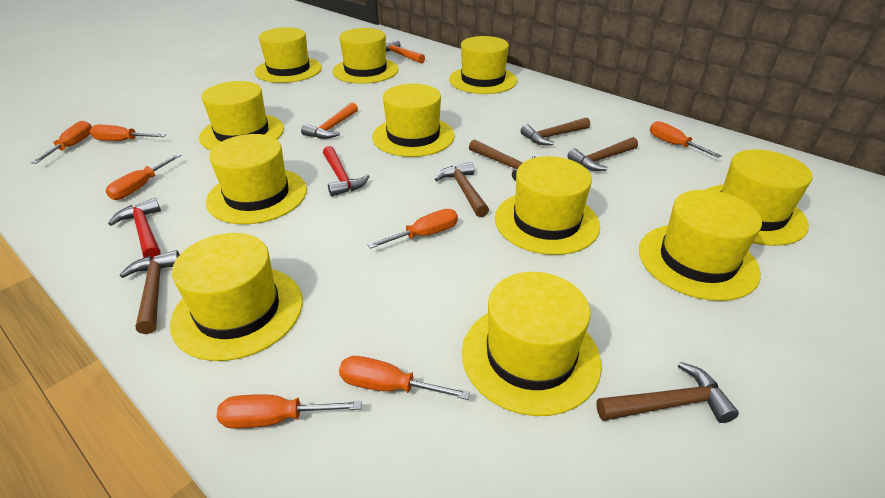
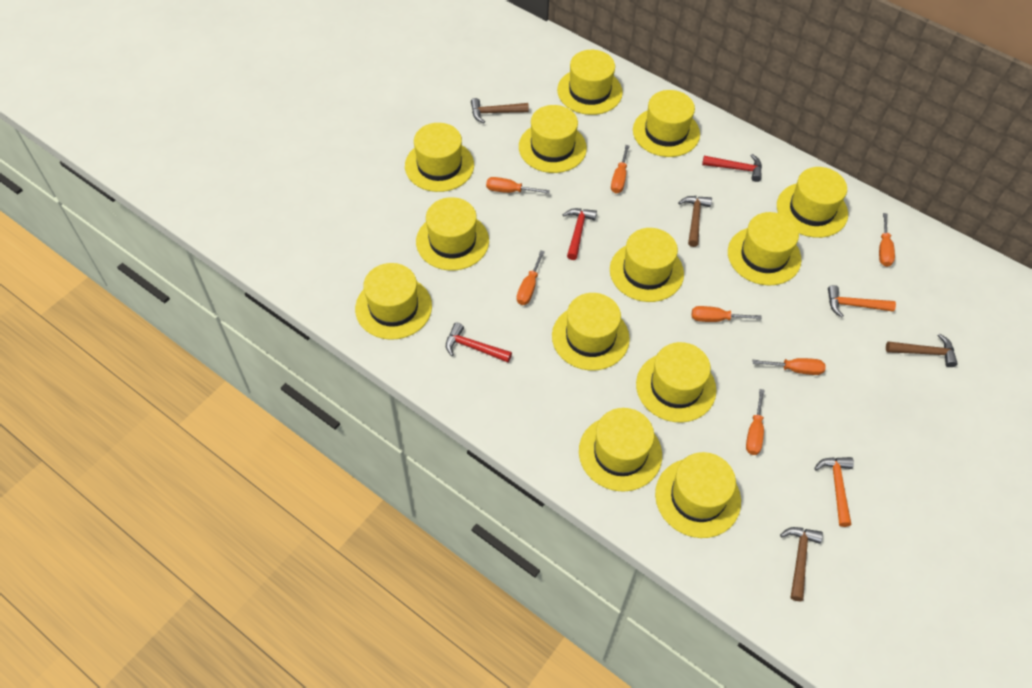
brown hammer: [120,250,180,334] [435,162,489,217] [469,139,536,181] [520,117,590,145] [567,137,638,171] [596,362,739,423] = 6 -> [471,98,529,123] [678,196,712,247] [780,527,823,601] [886,334,958,367] = 4
red hammer: [108,198,161,258] [323,146,370,197] = 2 -> [446,322,512,362] [562,208,597,260] [702,154,762,182] = 3
yellow hat: [170,233,303,361] [199,81,284,150] [206,134,307,224] [255,27,322,83] [332,28,399,84] [372,84,455,157] [449,36,517,94] [462,272,602,416] [495,156,600,255] [639,190,762,301] [706,150,813,246] = 11 -> [355,263,432,340] [405,123,474,192] [416,197,489,271] [519,105,587,173] [552,293,630,370] [557,50,623,115] [579,408,662,492] [610,228,684,302] [633,90,700,157] [636,342,716,422] [655,452,741,538] [728,212,801,286] [777,167,848,238] = 13

